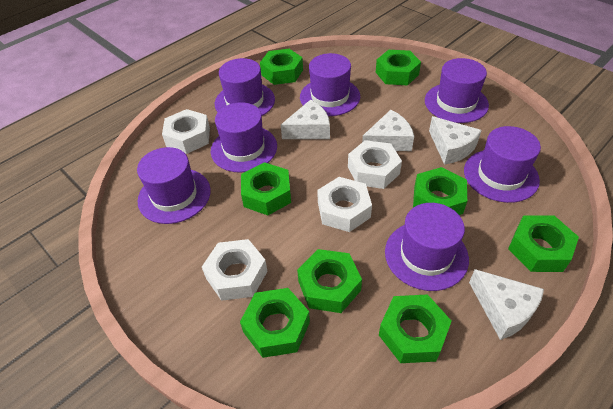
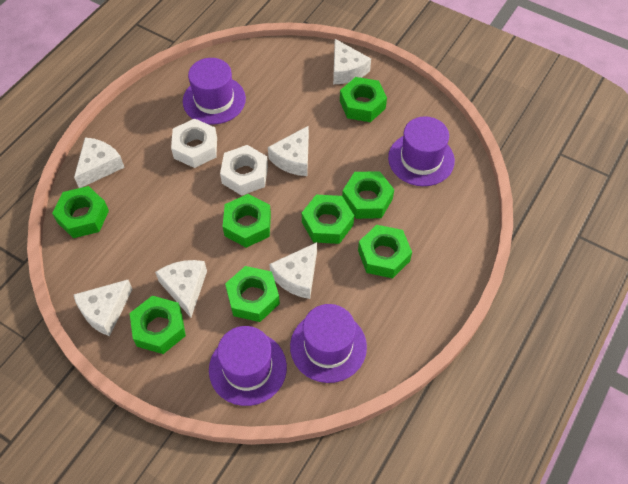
purple hat: [137,147,211,224] [211,102,277,173] [215,58,275,116] [300,53,360,116] [385,203,469,291] [425,58,489,123] [464,126,541,203] = 7 -> [183,58,246,124] [209,326,287,406] [290,304,367,383] [388,116,455,186] = 4
white cheese: [281,99,330,139] [362,110,414,151] [429,116,482,165] [469,269,544,340] = 4 -> [74,137,125,188] [74,280,133,336] [155,260,207,318] [268,126,309,176] [269,242,317,299] [333,39,371,84] = 6
white nut: [162,109,210,154] [202,239,268,301] [317,177,372,232] [348,140,402,189] = 4 -> [171,119,217,168] [220,145,268,196] = 2

